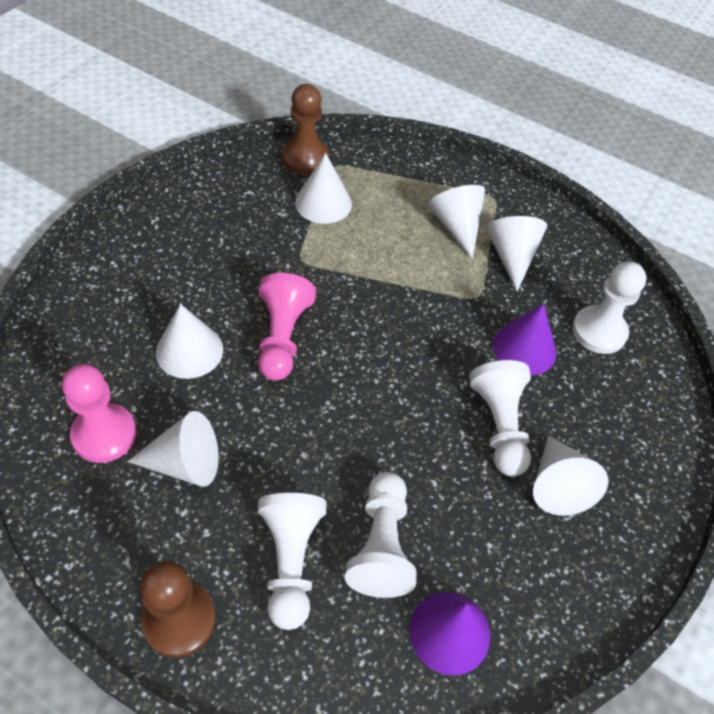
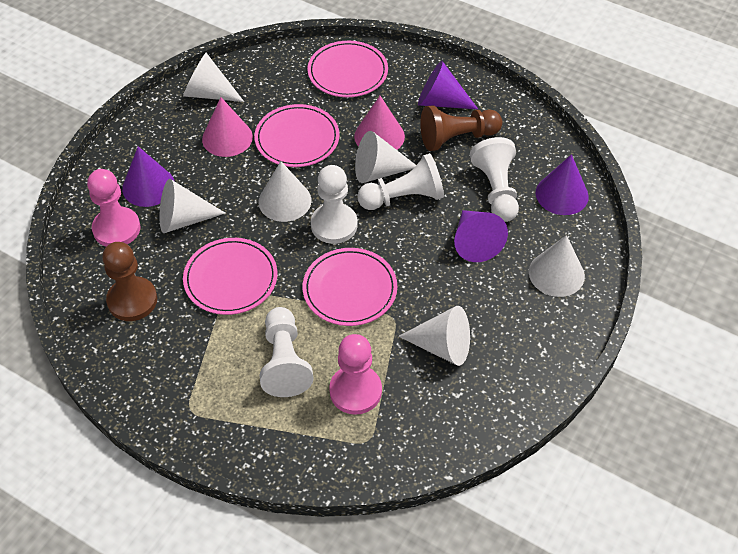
pink cone: none = 0 -> [202,97,253,157] [354,96,405,150] = 2
pink plate: none = 0 -> [183,238,278,315] [254,104,340,167] [303,248,397,326] [308,41,388,97] = 4
purple cone: [409,592,490,676] [493,303,556,375] = 2 -> [122,146,174,207] [418,61,478,109] [454,210,508,262] [536,154,589,215] = 4

